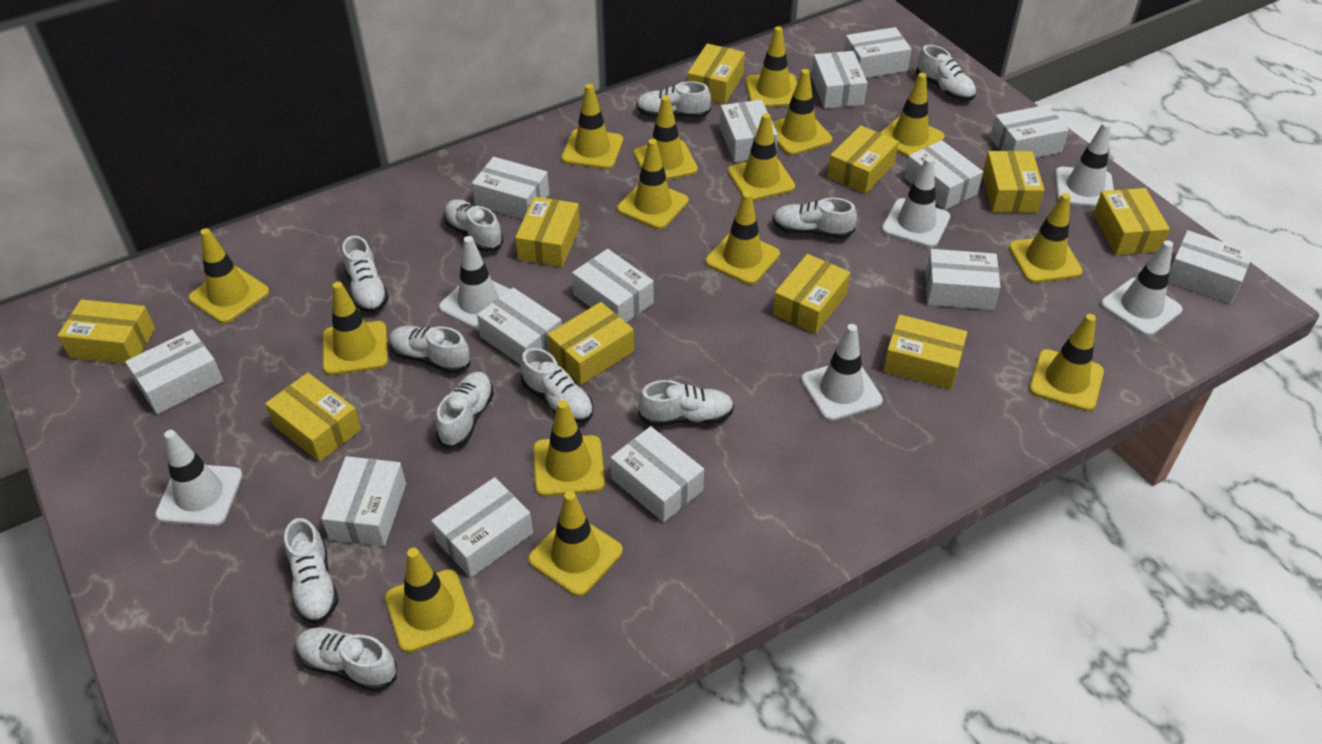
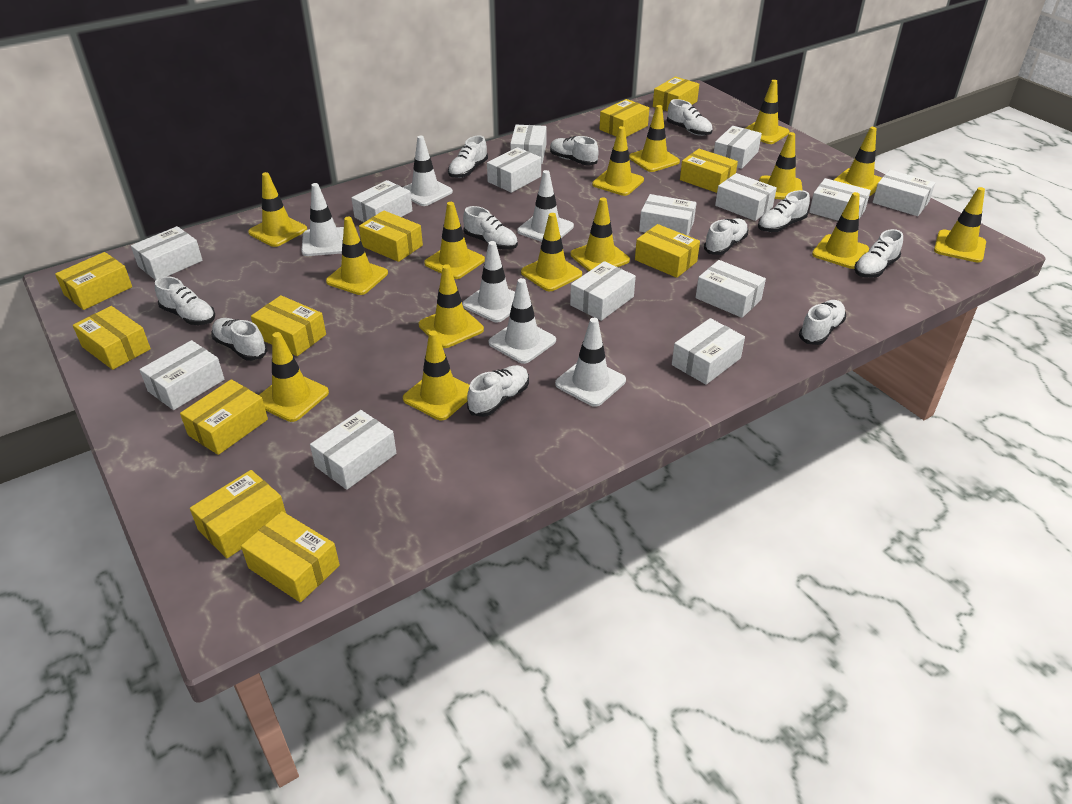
yellow box: [57,299,155,364] [265,373,361,462] [515,197,580,267] [547,302,634,385] [687,44,745,104] [773,254,850,334] [827,125,899,194] [883,314,967,389] [983,151,1045,213] [1094,188,1170,255] = 10 -> [55,252,132,310] [73,306,151,370] [180,379,268,455] [190,470,286,558] [241,511,340,602] [251,295,326,356] [359,211,423,262] [600,99,649,137] [635,224,700,278] [653,77,699,111] [680,149,738,193] = 11

